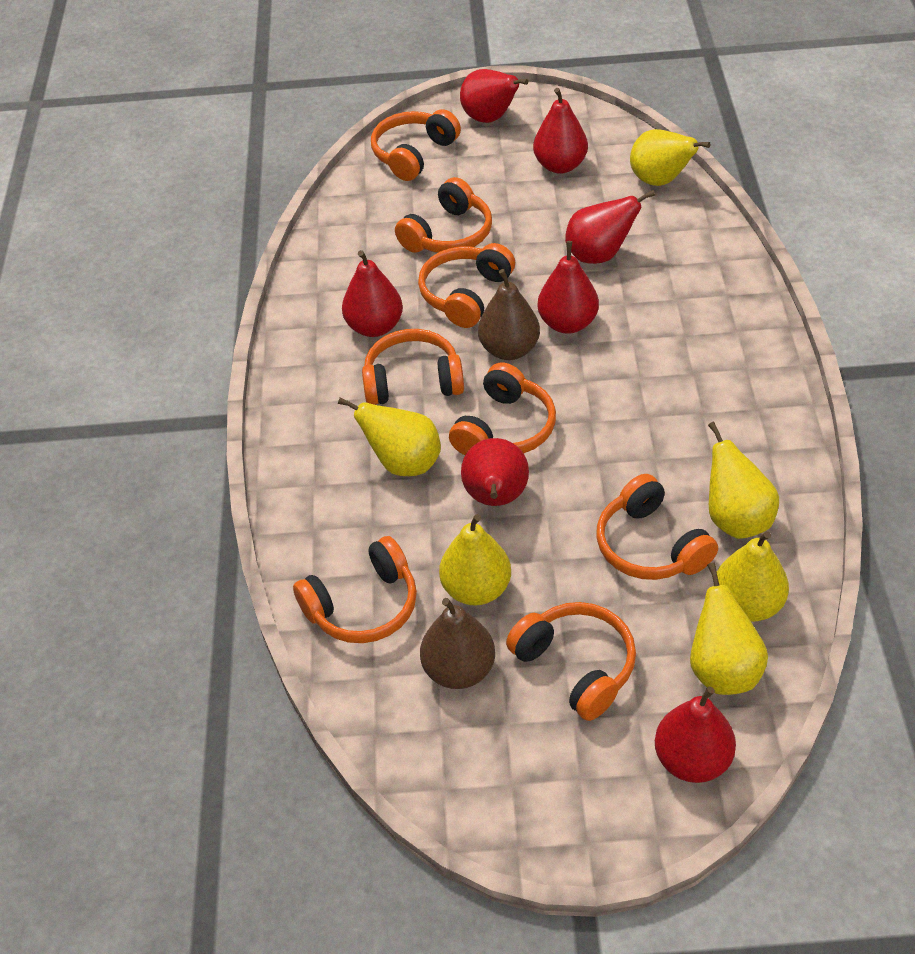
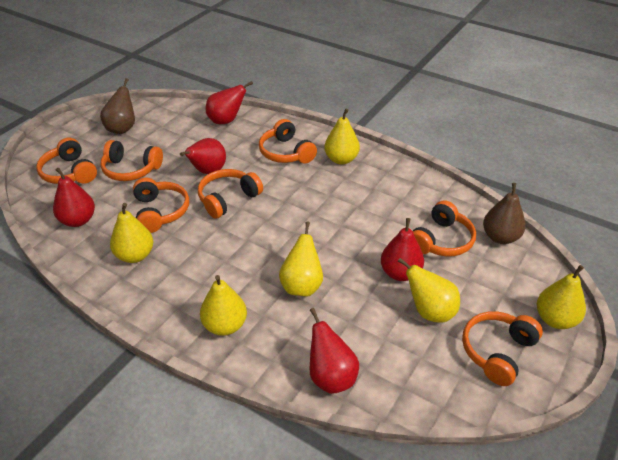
orange headphones: [293,536,417,643] [362,329,464,405] [371,109,461,181] [395,177,492,253] [418,243,515,328] [449,363,556,455] [506,602,636,721] [596,474,718,580] = 8 -> [36,138,97,184] [100,140,163,181] [133,178,189,233] [198,169,263,219] [259,119,317,163] [413,200,476,256] [462,311,543,386] = 7
red pear: [342,250,403,337] [460,69,528,123] [461,438,529,506] [533,88,588,174] [538,241,599,334] [565,190,655,264] [655,686,736,783] = 7 -> [53,168,95,227] [180,138,226,174] [206,81,253,124] [310,308,359,394] [381,218,424,281] = 5

